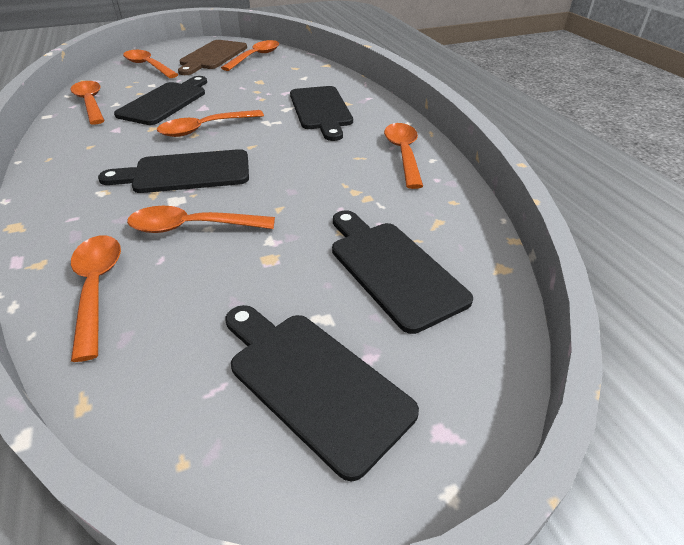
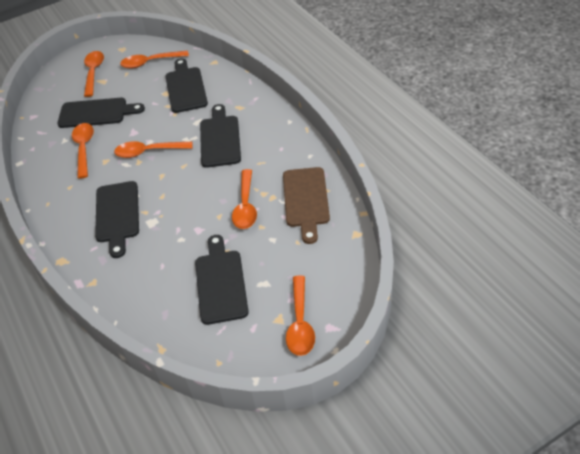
orange spoon: [70,81,105,125] [71,235,121,362] [123,50,178,78] [127,206,275,233] [157,110,264,137] [221,40,279,71] [384,123,423,189] = 7 -> [72,123,94,179] [84,51,104,97] [114,141,192,158] [120,50,189,68] [232,169,257,229] [286,275,315,356] = 6

